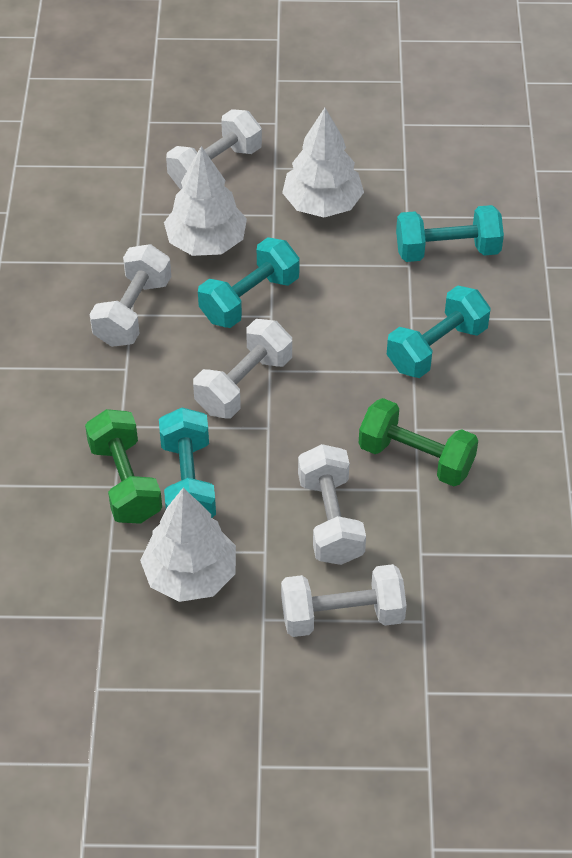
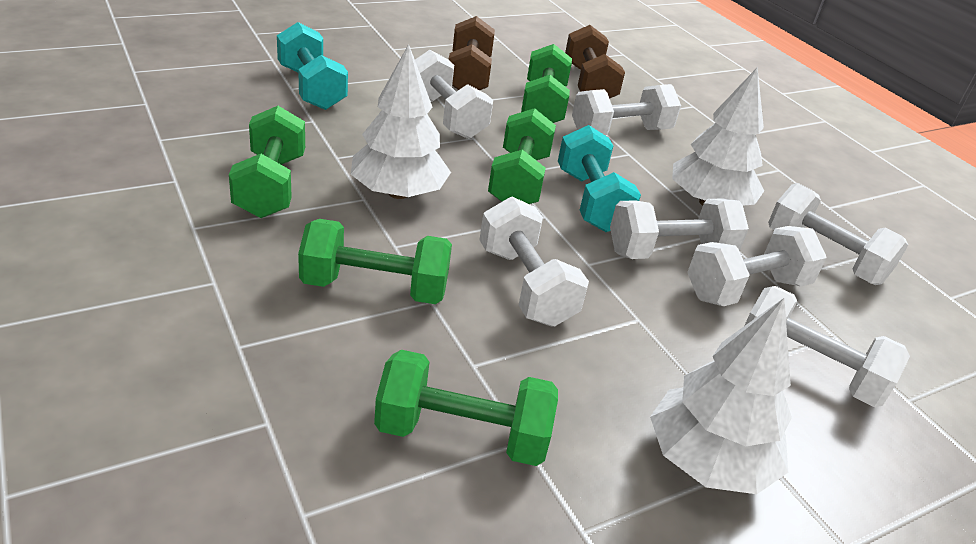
brown dumbbell: none = 0 -> [449,16,495,90] [565,25,625,99] = 2
green dumbbell: [85,409,162,524] [359,398,478,486] = 2 -> [229,106,305,218] [298,219,452,304] [374,350,558,466] [488,108,556,204] [521,44,572,123] = 5
turquoise dumbbell: [159,407,216,518] [198,237,300,328] [387,285,491,378] [396,205,504,262] = 4 -> [277,22,348,110] [558,125,641,232] = 2
white dumbbell: [90,244,171,347] [166,109,262,189] [193,319,292,418] [281,564,407,637] [298,444,366,565] = 5 -> [415,50,493,139] [479,197,589,327] [572,84,681,135] [610,198,749,259] [687,226,826,306] [744,286,910,407] [768,183,908,285] = 7

